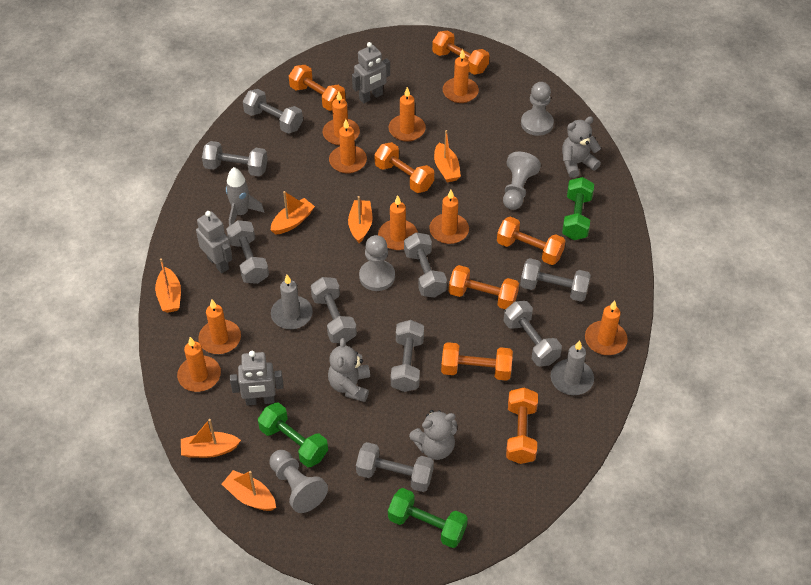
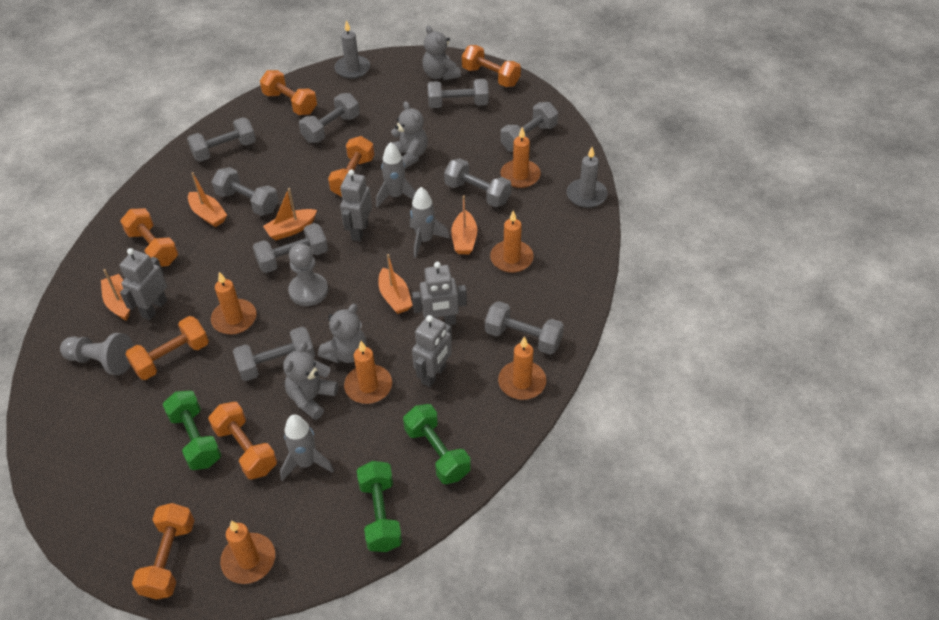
grey pawn: [269,450,328,513] [359,235,395,291] [503,152,541,210] [521,82,554,136] = 4 -> [60,333,133,375] [288,243,328,306] = 2
grey robot: [196,211,232,273] [230,351,284,406] [352,42,390,103] = 3 -> [120,248,167,320] [340,169,372,241] [412,262,467,325] [412,315,452,387] = 4
grey rocket: [226,167,264,226] = 1 -> [280,415,334,481] [376,142,416,207] [410,187,450,258] = 3
grey teddy bear: [328,338,370,402] [409,410,457,460] [562,116,601,178] = 3 -> [283,342,338,420] [318,304,366,363] [388,101,428,169] [422,26,461,80] = 4
orange boat: [155,258,181,313] [181,419,241,458] [222,470,276,511] [271,191,315,235] [348,196,372,243] [434,130,461,182] = 6 -> [101,269,130,321] [188,172,227,227] [263,188,317,240] [378,254,413,314] [451,195,477,254] = 5
orange candle: [177,337,221,392] [198,300,241,354] [323,91,360,146] [329,119,367,174] [378,195,418,250] [389,87,426,142] [429,190,469,244] [443,49,479,103] [585,300,628,355] = 9 -> [211,272,257,335] [220,520,275,584] [344,341,392,404] [490,210,534,273] [498,336,546,400] [500,127,541,188] = 6

